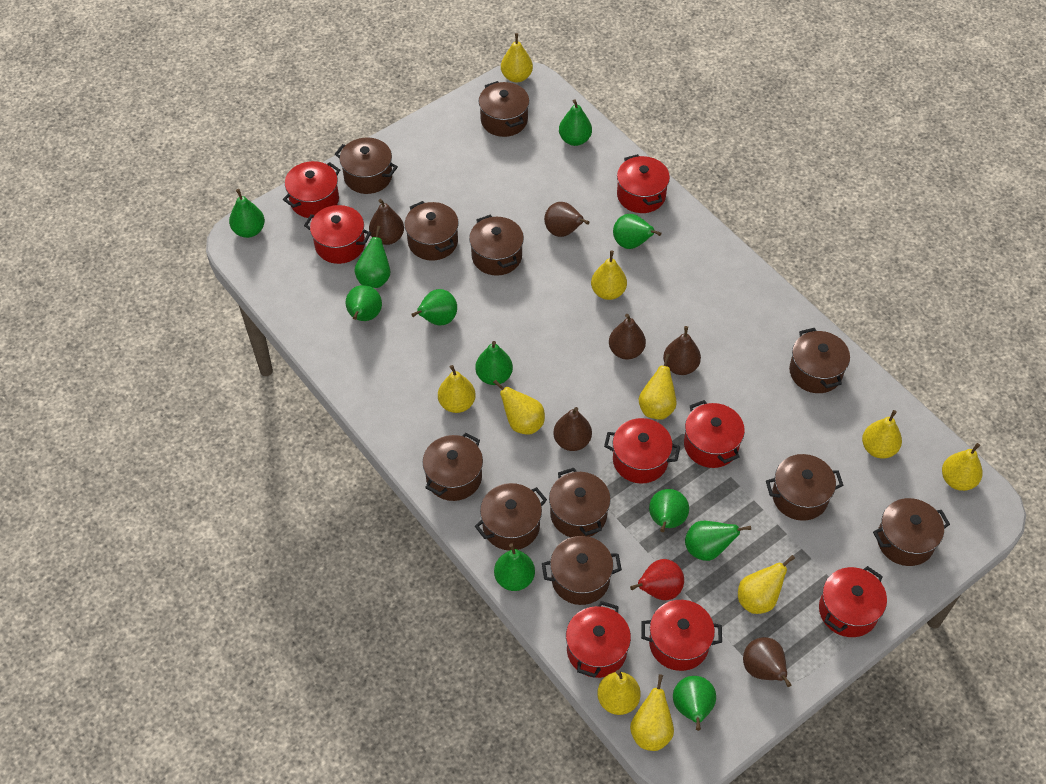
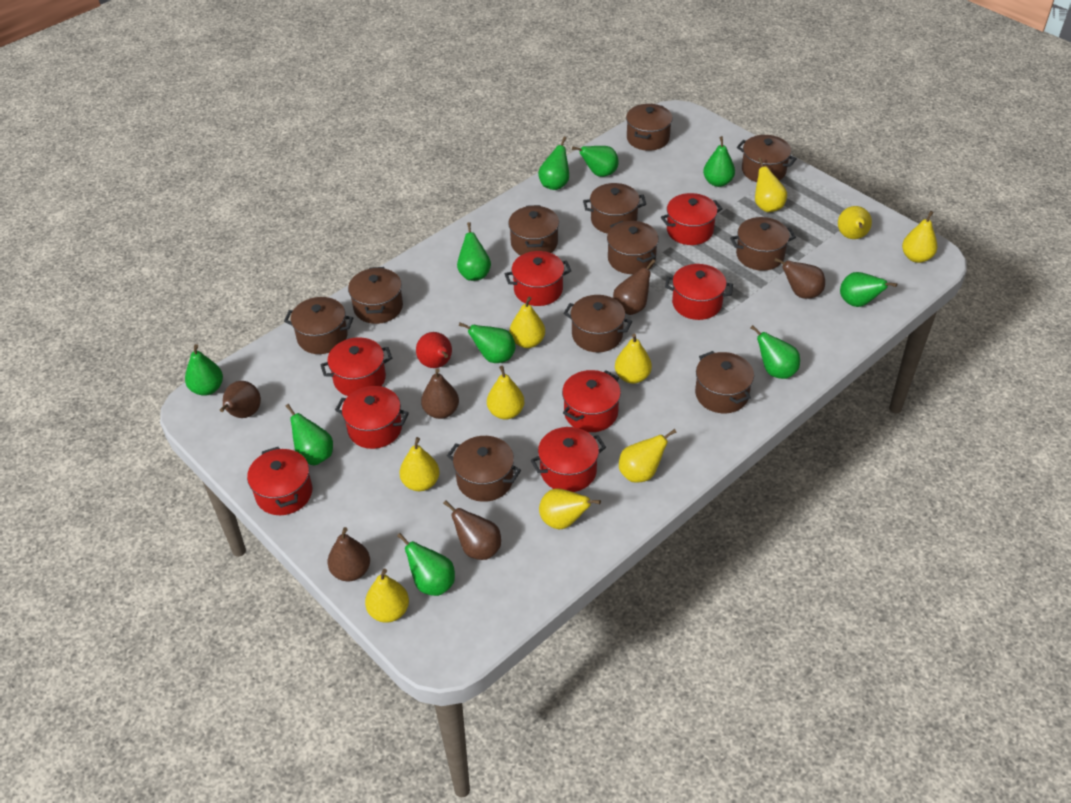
green pear: [229,189,265,238] [345,285,382,321] [354,226,390,288] [411,289,457,326] [475,341,513,385] [494,544,535,591] [559,99,592,146] [613,214,661,249] [649,489,689,532] [673,676,716,731] [685,521,751,561] = 11 -> [185,344,223,396] [286,404,333,466] [397,533,455,596] [457,222,491,281] [459,322,516,363] [538,137,569,190] [572,146,619,177] [703,136,735,187] [750,325,800,379] [840,272,897,307] = 10

